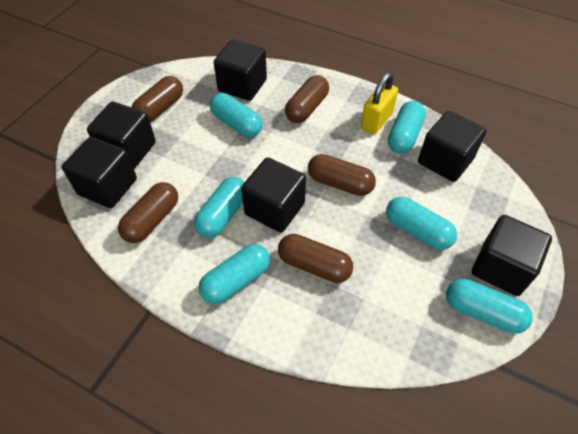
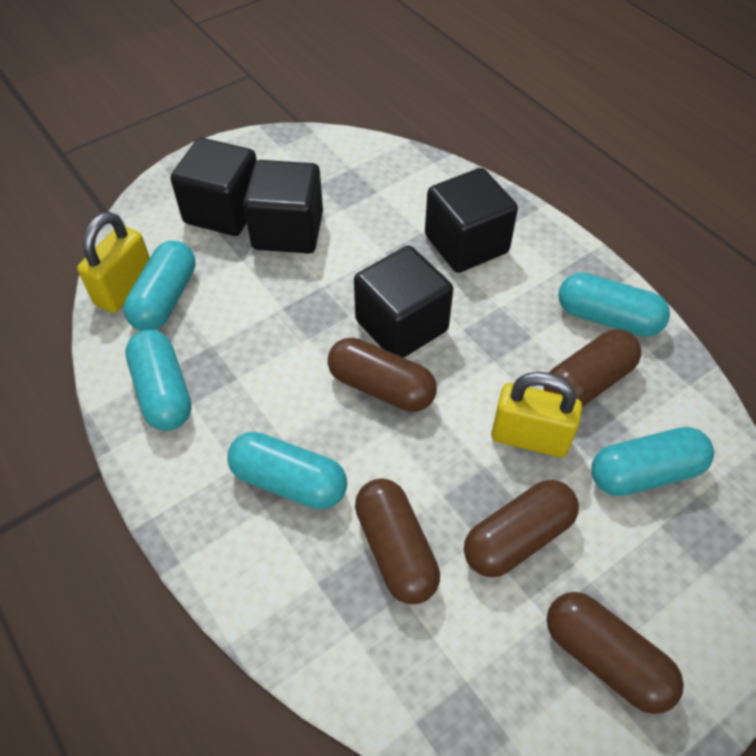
black cube: [62,137,137,208] [87,102,156,169] [214,40,267,101] [241,157,306,233] [418,111,486,182] [472,215,552,296] = 6 -> [170,138,257,236] [243,160,323,254] [354,246,453,358] [425,168,518,273] = 4
turquoise capsule: [194,177,245,238] [198,244,270,304] [210,93,263,137] [386,197,457,250] [388,101,426,154] [446,279,533,334] = 6 -> [124,241,196,331] [125,330,192,431] [227,432,347,509] [558,273,670,337] [591,427,714,496] = 5
yellow padlock: [361,73,398,135] = 1 -> [77,212,150,313] [491,372,582,457] = 2

